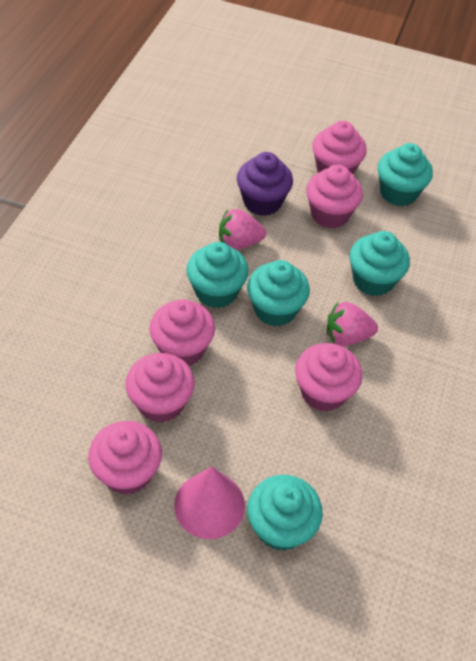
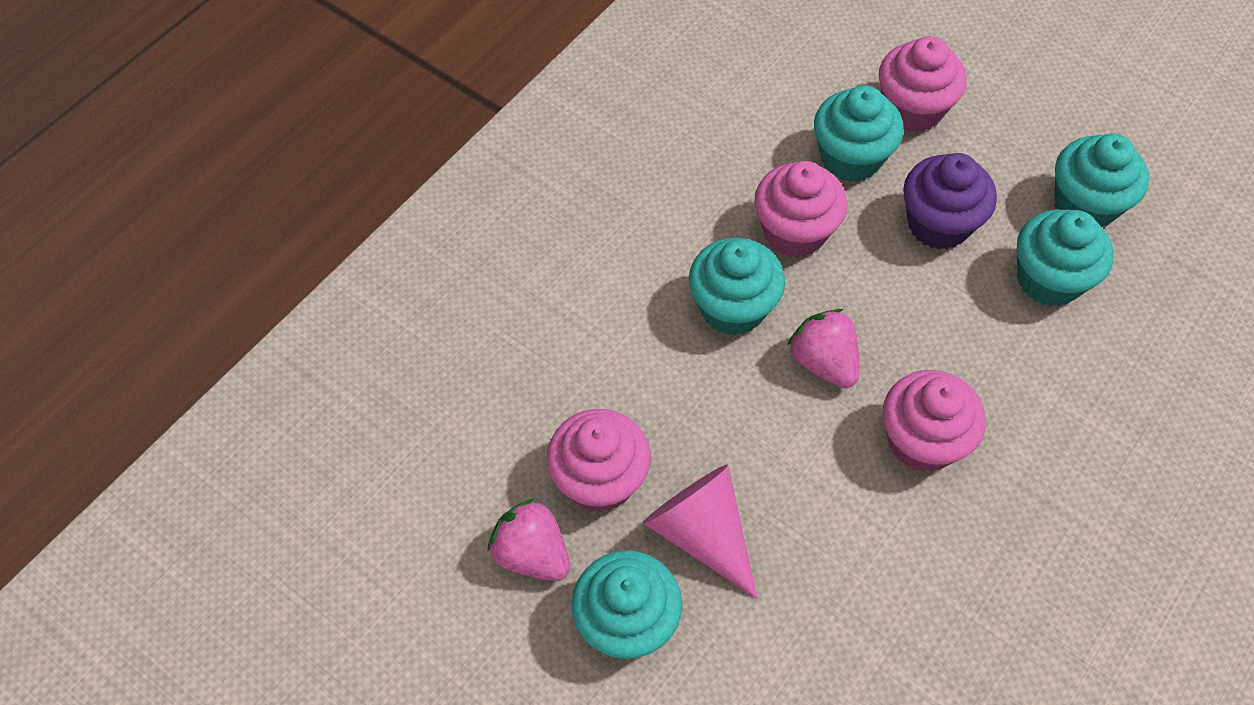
pink cupcake: [88,421,162,495] [125,353,195,423] [149,299,215,365] [295,343,362,412] [306,164,363,228] [313,121,367,174] = 6 -> [547,409,651,512] [754,161,848,258] [879,36,967,133] [883,370,986,472] = 4

